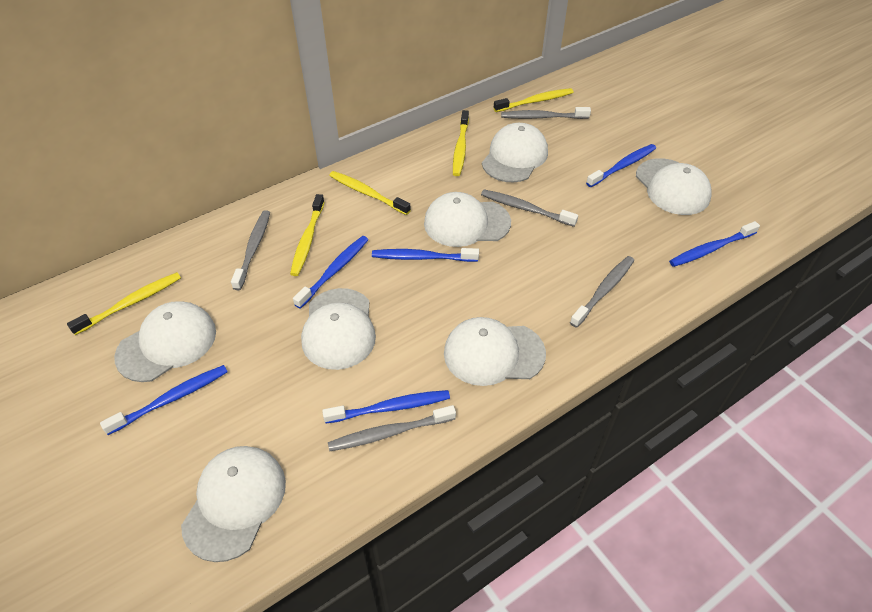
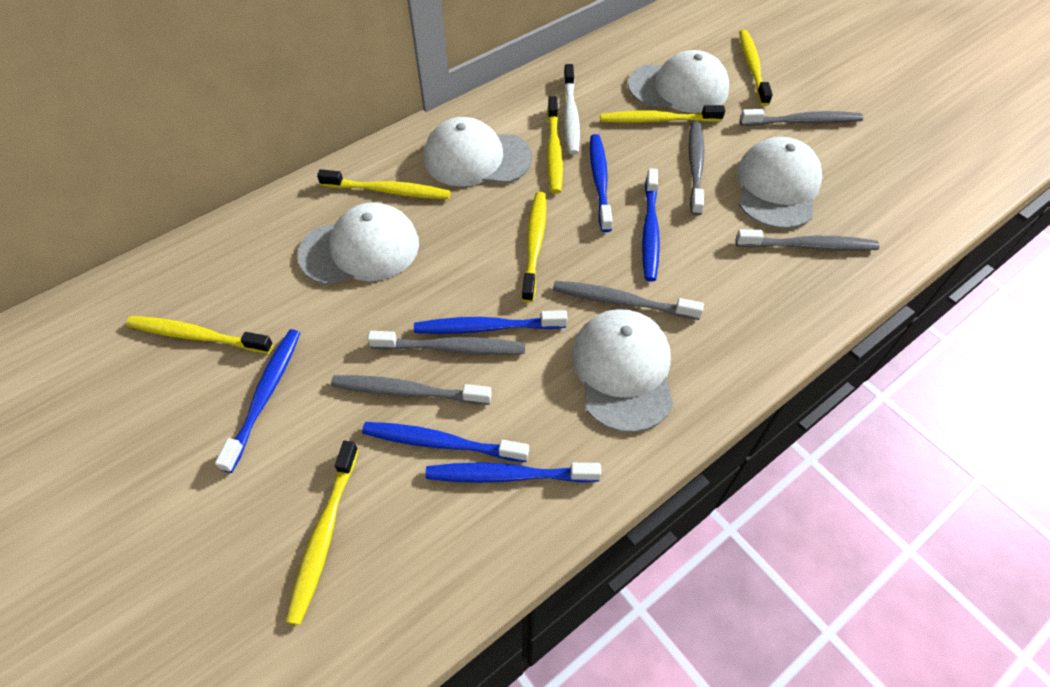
grey toothbrush: [231,210,270,290] [328,405,456,451] [481,189,578,227] [501,107,591,119] [570,256,634,328] = 5 -> [331,375,492,405] [368,331,525,355] [553,281,704,320] [689,121,705,216] [736,229,879,251] [740,109,863,126] = 6
white cap: [114,301,216,382] [181,446,286,562] [301,288,376,370] [424,192,511,247] [444,317,546,386] [482,123,548,182] [636,158,712,215] = 7 -> [297,202,419,285] [424,117,532,186] [572,309,673,433] [628,50,729,113] [737,137,822,229] = 5
white toothbrush: none = 0 -> [563,64,580,155] = 1
yellow toothbrush: [67,272,181,335] [290,194,324,276] [329,171,411,215] [453,110,469,176] [494,88,573,112] = 5 -> [126,316,273,353] [286,441,359,625] [317,169,451,199] [522,192,546,302] [547,96,563,194] [600,105,725,123] [739,30,773,106] = 7

